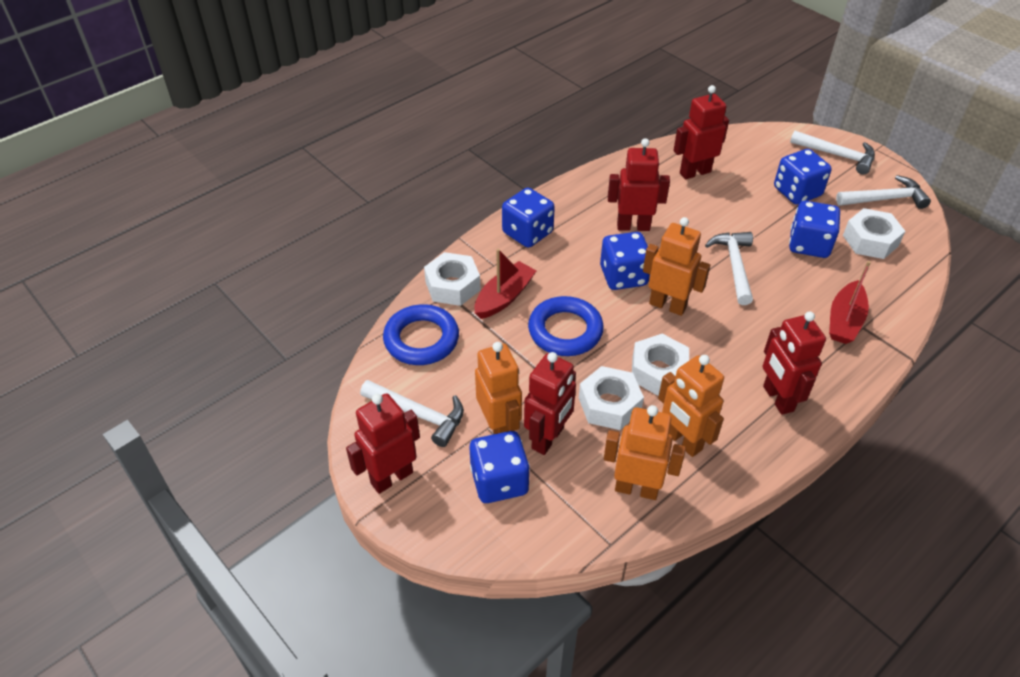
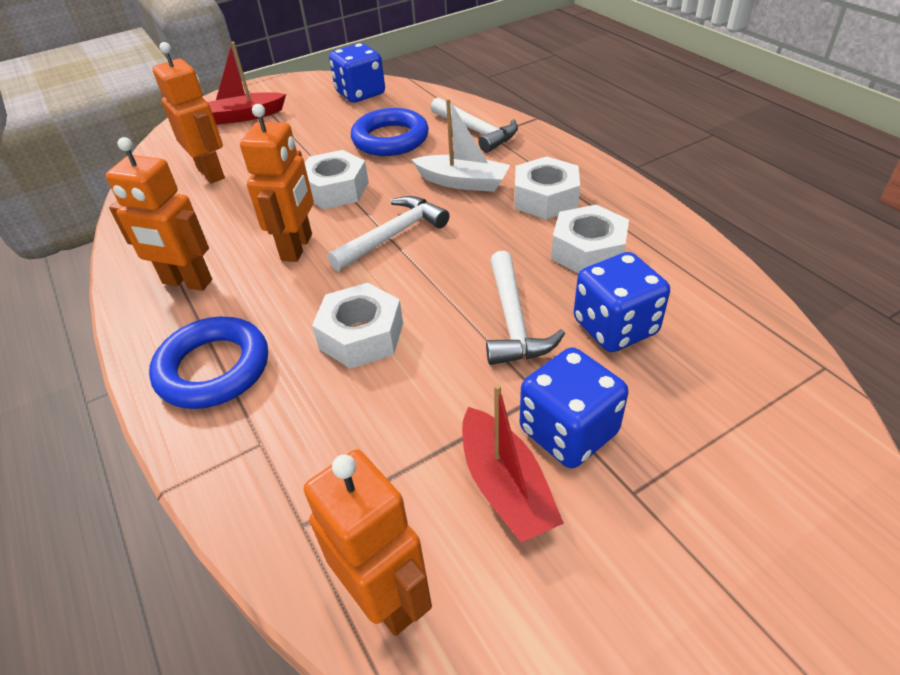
blue dice: [470,431,530,503] [502,187,555,248] [600,232,650,290] [774,149,832,205] [789,201,840,258] = 5 -> [329,43,385,103] [520,347,628,468] [574,252,670,352] = 3
red robot: [346,393,420,494] [524,352,576,455] [608,138,670,231] [674,85,729,179] [763,311,826,415] = 5 -> none = 0
white boat: none = 0 -> [411,98,510,192] = 1
white hammer: [360,380,464,447] [705,232,753,305] [790,131,875,174] [836,175,931,209] = 4 -> [327,196,449,271] [431,98,518,153] [486,251,565,365] = 3

